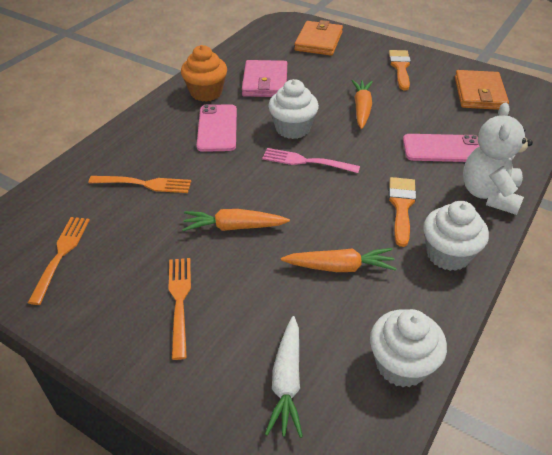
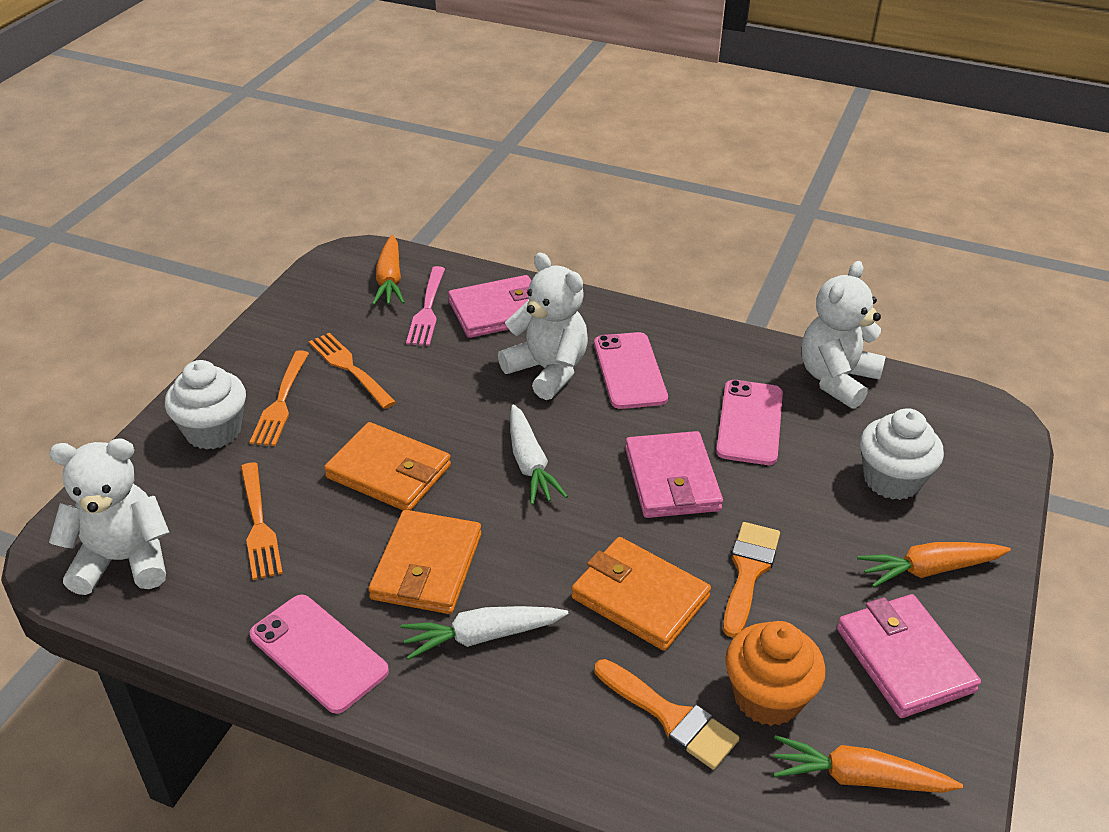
orange wallet: [294,20,343,56] [455,70,509,110] = 2 -> [324,422,451,510] [368,510,481,614] [571,537,711,651] = 3
pink phone: [197,104,237,152] [403,134,480,162] = 2 -> [250,594,389,714] [594,332,668,409] [716,380,783,465] = 3
pink wallet: [242,60,287,97] = 1 -> [448,275,531,338] [625,431,723,518] [837,594,981,718] = 3
white carrot: [265,316,303,438] = 1 -> [401,606,568,660] [510,404,568,505] = 2
white cupcake: [268,79,319,139] [370,309,447,387] [423,201,489,271] = 3 -> [165,360,246,450] [860,408,944,500] = 2
white teddy bear: [463,102,533,215] = 1 -> [49,438,169,595] [498,253,588,400] [801,261,886,409] = 3

